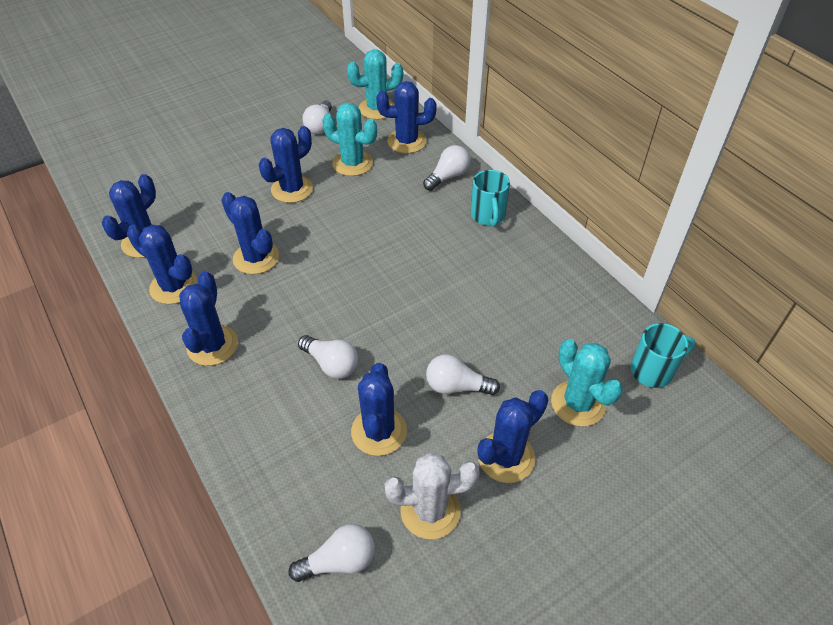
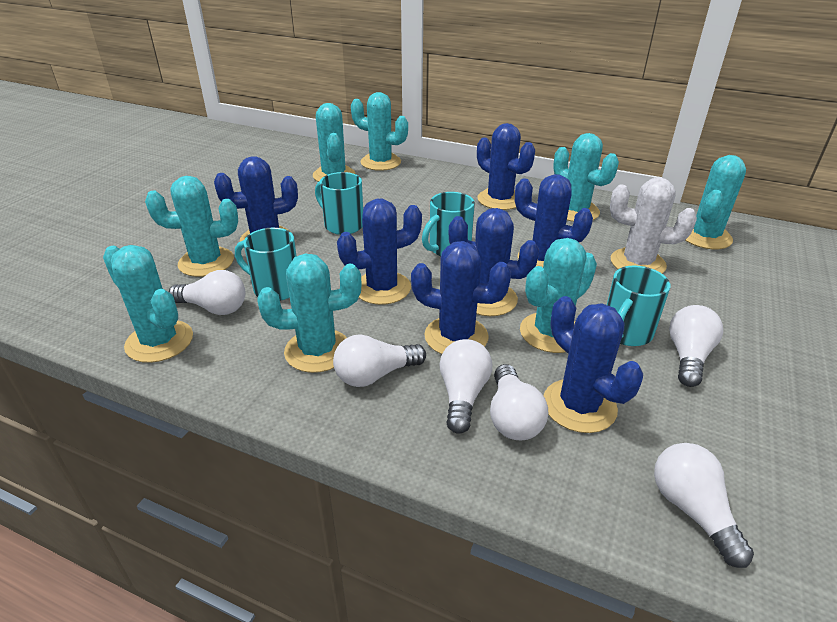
blue cactus: [102,174,156,258] [127,224,198,304] [179,271,238,366] [221,192,279,274] [259,126,313,203] [351,363,407,456] [376,81,437,153] [478,390,548,483] = 8 -> [214,156,298,242] [337,199,422,305] [411,241,511,354] [449,208,539,316] [477,123,535,210] [515,174,593,267] [544,296,643,433] = 7
turquoise cactus: [322,103,377,176] [347,49,403,120] [551,339,623,427] = 3 -> [103,245,193,363] [145,176,238,277] [257,254,362,373] [313,103,355,182] [351,92,408,171] [520,238,597,353] [553,133,619,222] [685,155,746,249] = 8
turquoise mug: [471,170,510,227] [631,323,695,388] = 2 -> [235,228,297,301] [315,172,363,235] [422,192,475,256] [607,265,670,346] = 4
white light bulb: [289,524,375,582] [298,335,358,379] [302,100,332,134] [423,145,470,191] [426,354,500,395] = 5 -> [169,270,245,315] [333,334,426,387] [439,339,492,434] [490,364,548,440] [654,443,754,568] [669,305,723,387] = 6

